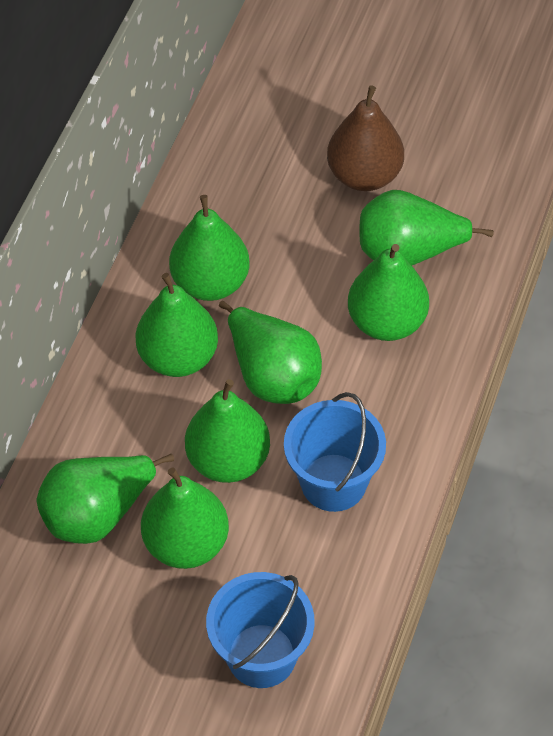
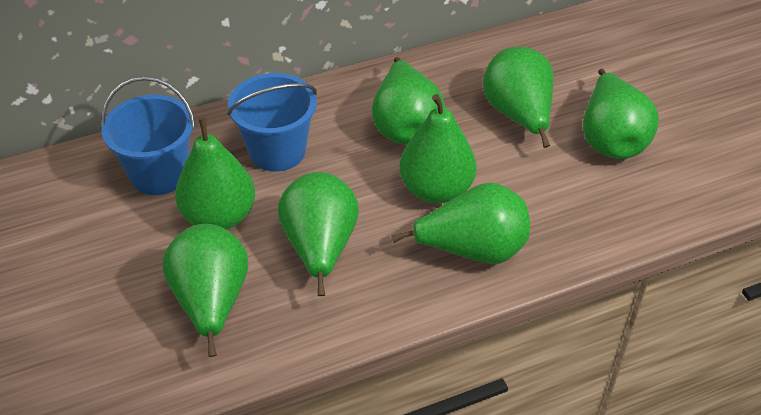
brown pear: [327,85,404,191] = 1 -> none = 0

